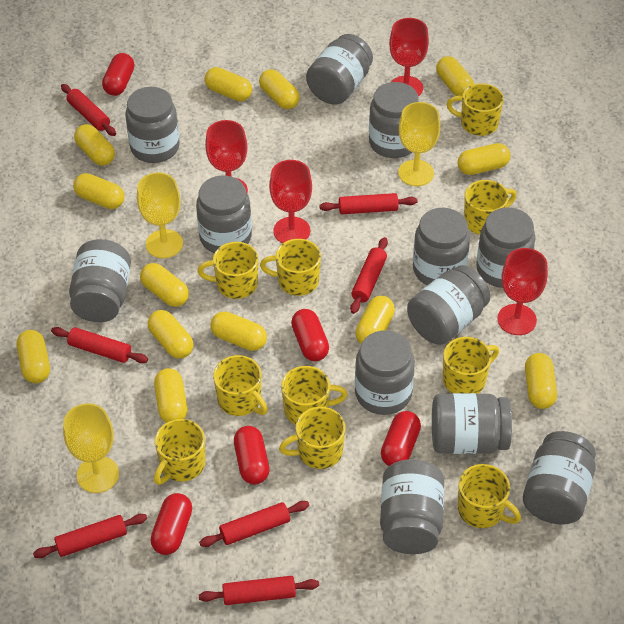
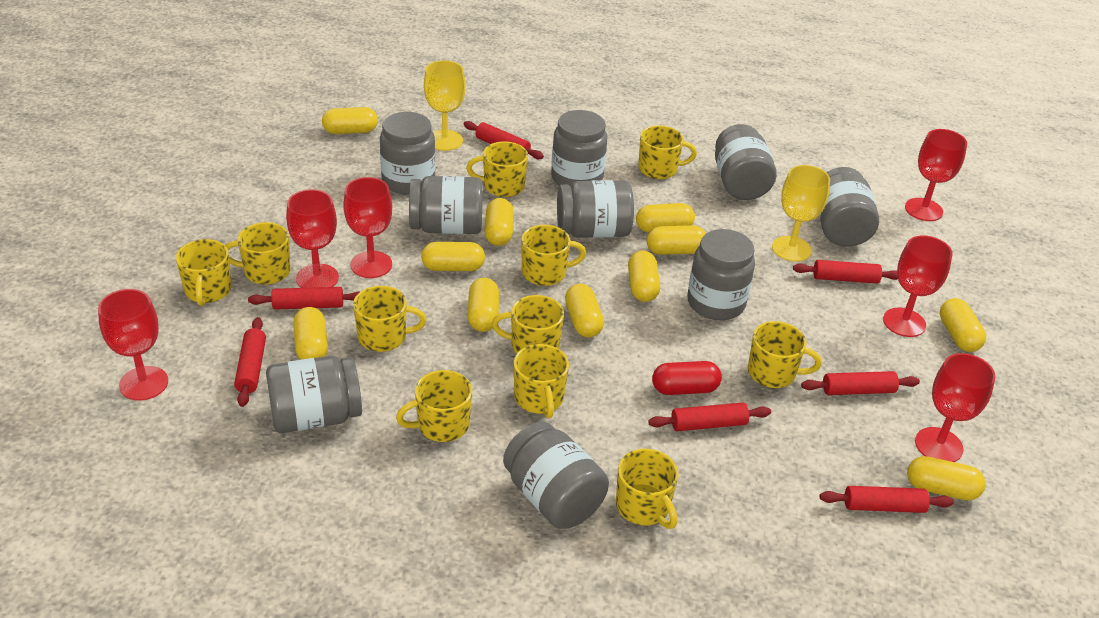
grey jar: [69,239,131,322] [125,87,180,163] [196,175,252,253] [306,34,373,105] [355,330,415,415] [369,82,419,158] [380,459,444,554] [407,265,490,345] [413,208,470,285] [432,393,512,454] [476,207,536,288] [523,431,596,525] = 12 -> [266,356,362,433] [380,112,436,195] [409,176,483,234] [503,422,609,529] [551,110,607,186] [557,180,634,238] [687,229,755,320] [715,124,777,200] [819,167,879,247] = 9
red capsule: [102,53,135,96] [151,493,192,555] [234,426,269,485] [291,309,329,361] [381,411,421,466] = 5 -> [652,361,722,395] = 1
red goblet: [205,120,248,193] [269,160,312,243] [389,18,429,97] [497,248,548,335] = 4 -> [98,289,168,401] [286,189,339,288] [343,177,392,278] [883,235,953,337] [905,129,967,221] [915,353,995,462] = 6
yellow capsule: [17,330,50,383] [73,173,125,209] [74,124,115,166] [140,263,189,307] [148,310,194,359] [154,368,187,423] [205,67,252,101] [210,311,267,351] [259,69,300,109] [355,296,395,344] [436,56,474,96] [458,143,510,175] [525,353,557,409] = 13 -> [293,307,328,360] [322,107,378,134] [421,242,485,271] [468,278,499,332] [485,198,514,246] [565,284,604,337] [628,251,660,302] [636,203,695,232] [647,225,706,255] [907,456,986,500] [940,298,986,352] = 11
yellow goblet: [63,403,119,493] [137,173,183,258] [398,102,440,186] = 3 -> [424,60,466,151] [772,165,830,262] = 2
yellow mug: [154,419,205,485] [197,242,258,299] [213,355,268,416] [260,239,321,296] [279,407,345,469] [281,366,348,425] [443,337,499,394] [447,83,504,136] [458,464,521,528] [464,180,517,234] = 10 -> [176,239,232,306] [225,222,290,285] [353,286,427,352] [396,370,472,442] [466,141,528,197] [492,295,564,354] [514,344,569,418] [521,225,586,286] [616,449,679,529] [638,125,697,179] [748,321,822,388] = 11

